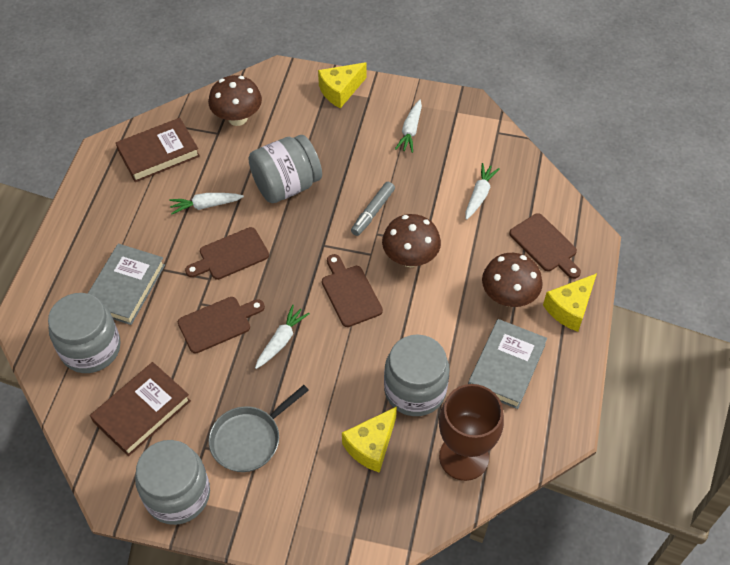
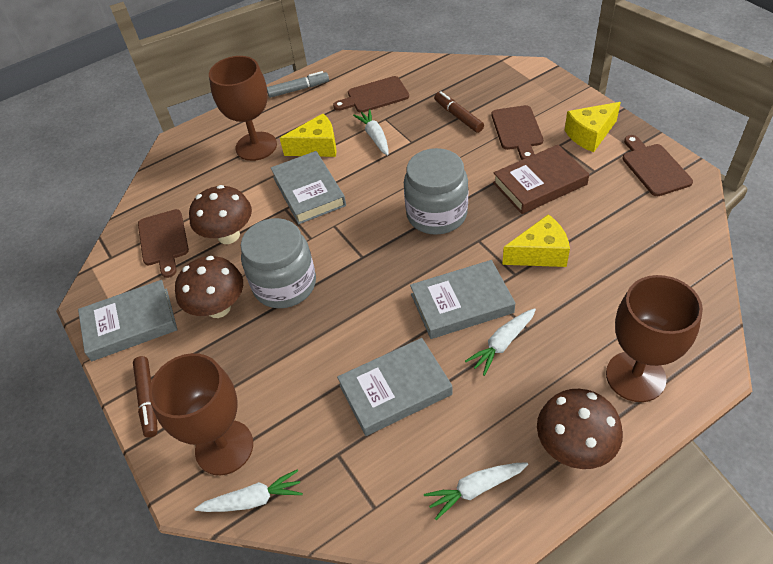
brown book: [90,362,191,456] [116,118,200,182] = 2 -> [493,145,589,214] = 1
brown goblet: [439,384,504,481] = 1 -> [149,353,253,475] [209,56,277,161] [606,275,703,402] = 3
brown marker: none = 0 -> [133,356,158,437] [434,91,484,133] = 2
grey book: [88,243,165,325] [468,319,547,409] = 2 -> [78,280,178,361] [271,151,346,224] [337,338,453,436] [410,260,515,339] = 4
grey jar: [48,293,121,373] [135,440,210,525] [249,135,322,203] [384,334,450,416] = 4 -> [241,218,316,308] [404,148,468,235] = 2
grey pan: [209,385,309,472] = 1 -> none = 0

